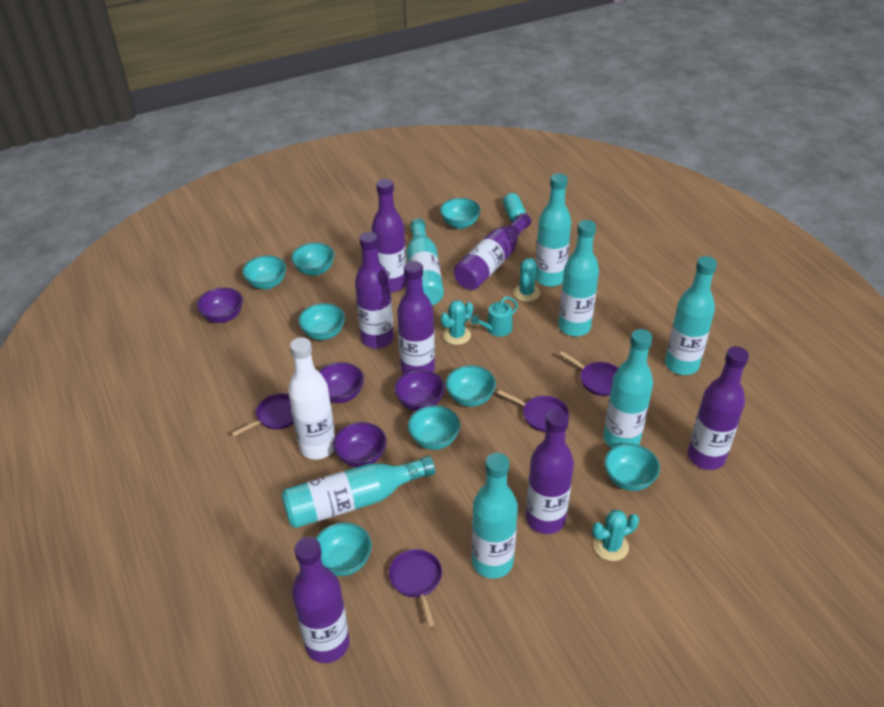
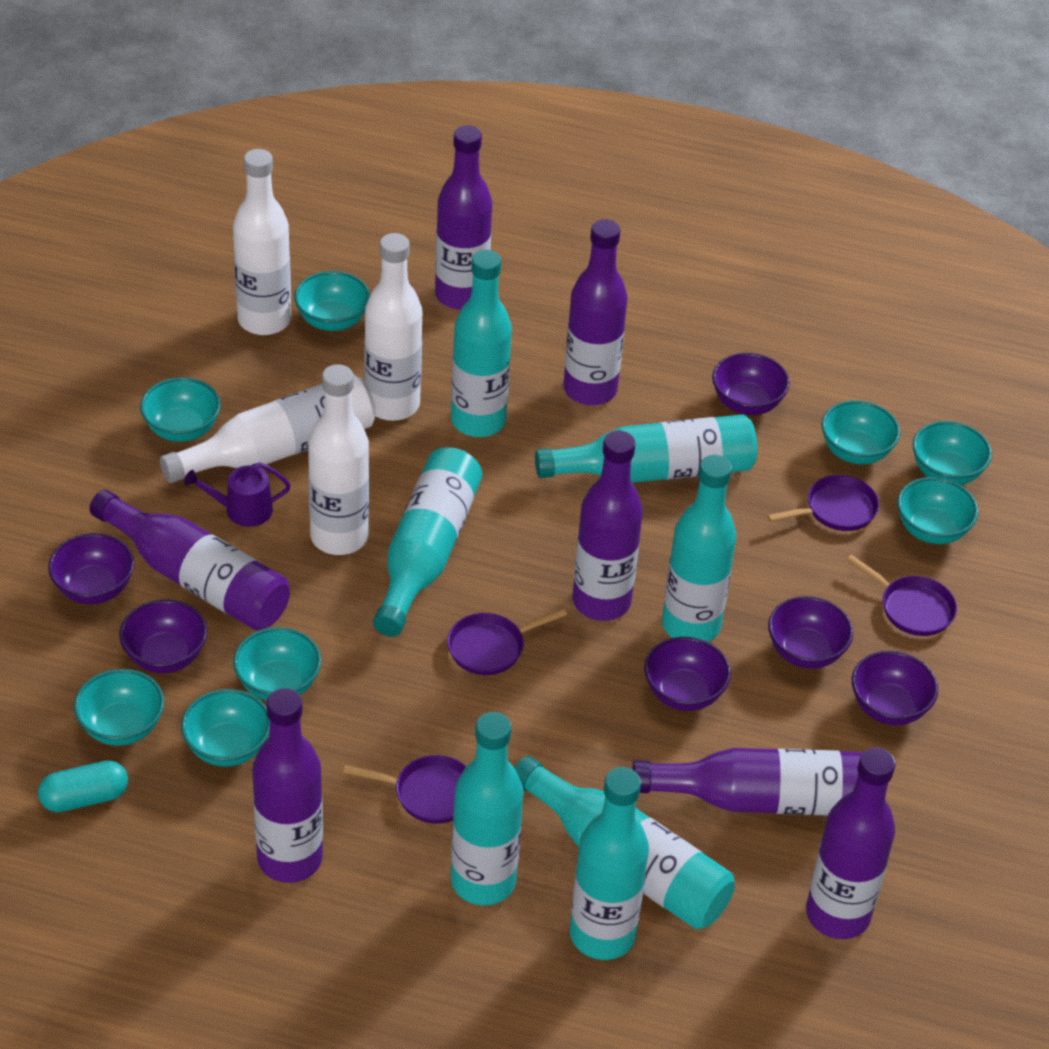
purple bowl: [197,287,243,323] [319,362,364,403] [333,422,387,467] [394,370,445,411] = 4 -> [48,533,135,604] [119,599,207,673] [644,637,731,711] [712,353,790,415] [768,596,853,669] [852,651,938,725] = 6
purple watering can: none = 0 -> [184,462,291,527] = 1
turquoise cactus: [440,300,473,345] [513,258,540,302] [592,510,639,561] = 3 -> none = 0
turquoise watering can: [471,296,518,337] = 1 -> none = 0
white bottle: [288,337,335,459] = 1 -> [160,375,376,483] [233,149,291,335] [308,364,369,555] [364,233,422,421] = 4

